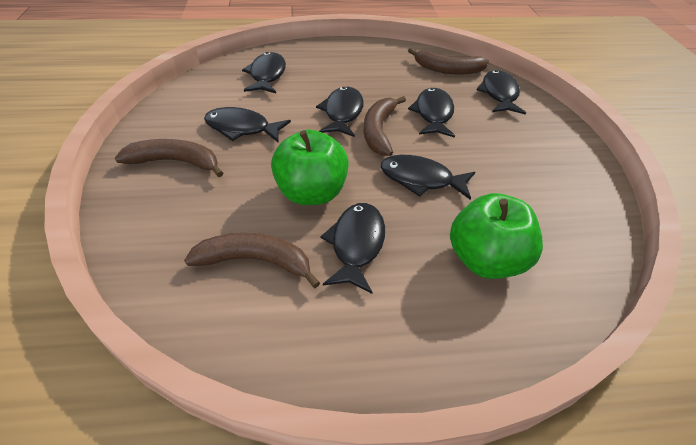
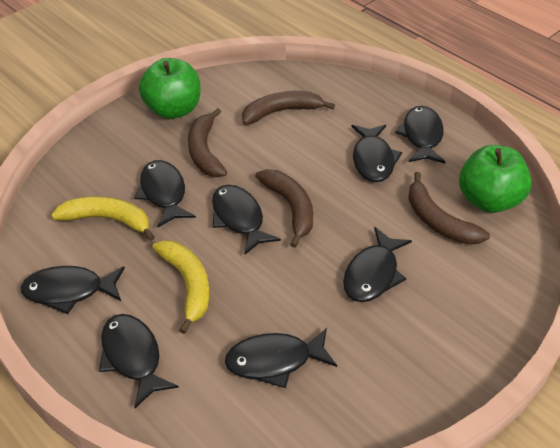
black fish: [204,107,291,142] [242,52,286,93] [316,87,364,137] [320,203,385,294] [381,155,475,200] [408,88,455,138] [477,70,526,115] = 7 -> [21,266,125,314] [99,314,179,408] [134,160,196,227] [212,184,281,255] [225,328,337,388] [343,227,412,302] [351,125,402,182] [395,106,445,164] = 8
yellow banana: none = 0 -> [51,196,155,241] [152,240,209,334] = 2

